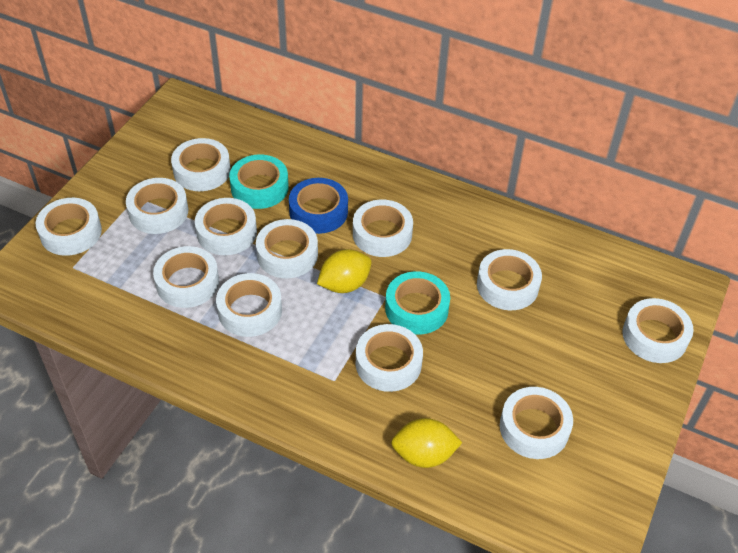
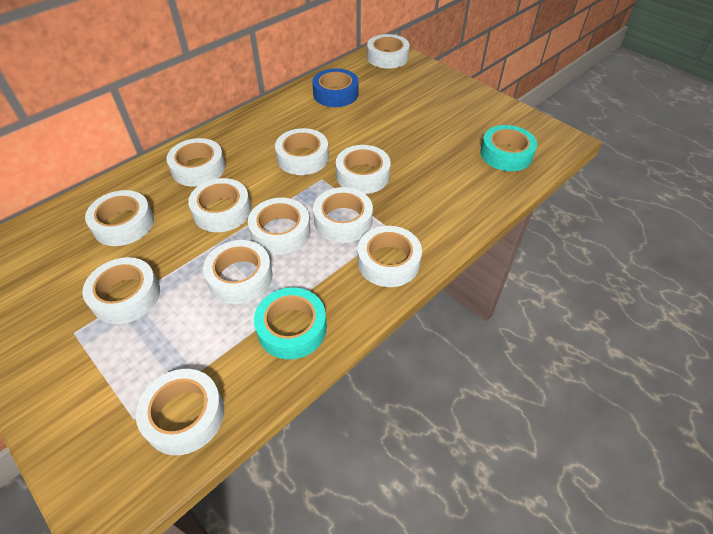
yellow lemon: [317,249,371,293] [391,418,462,468] = 2 -> none = 0

